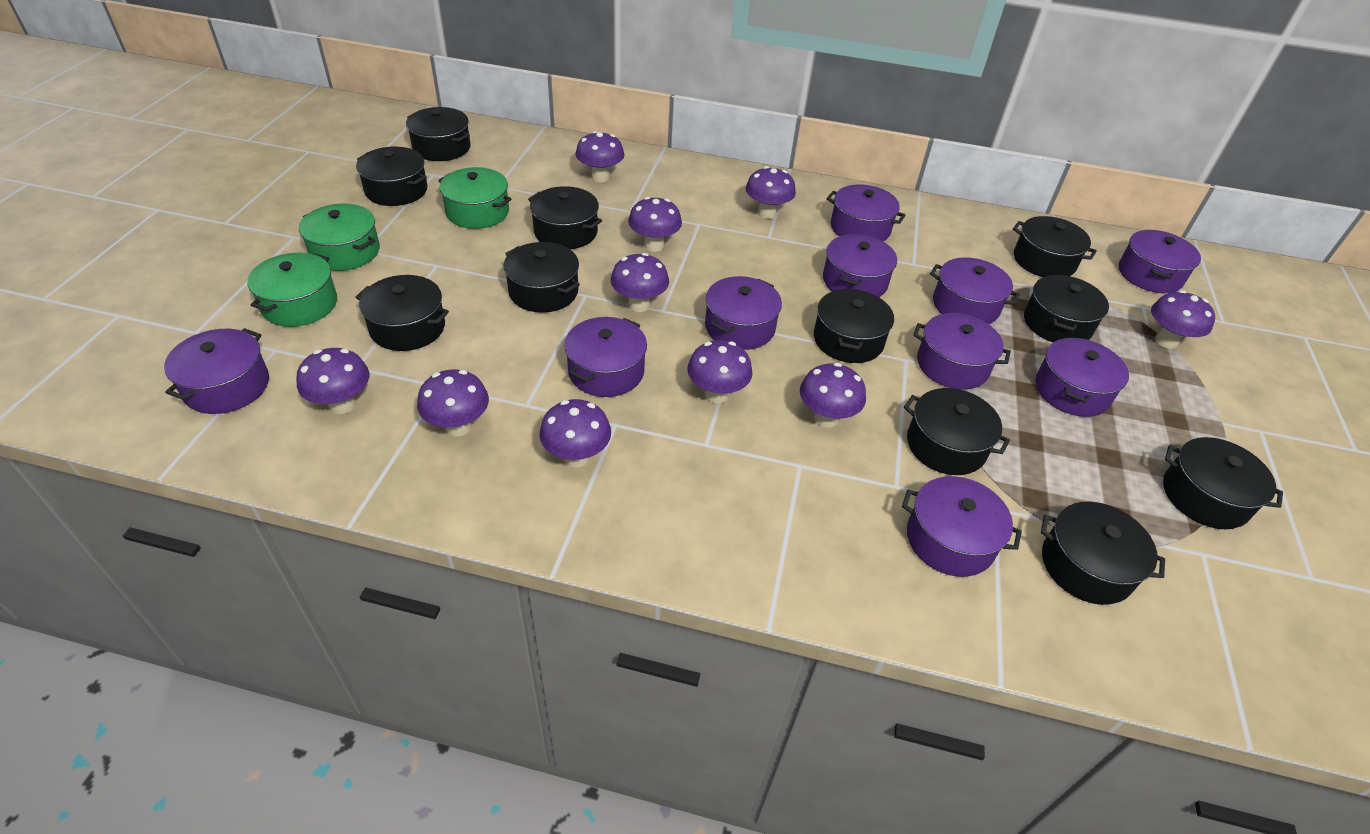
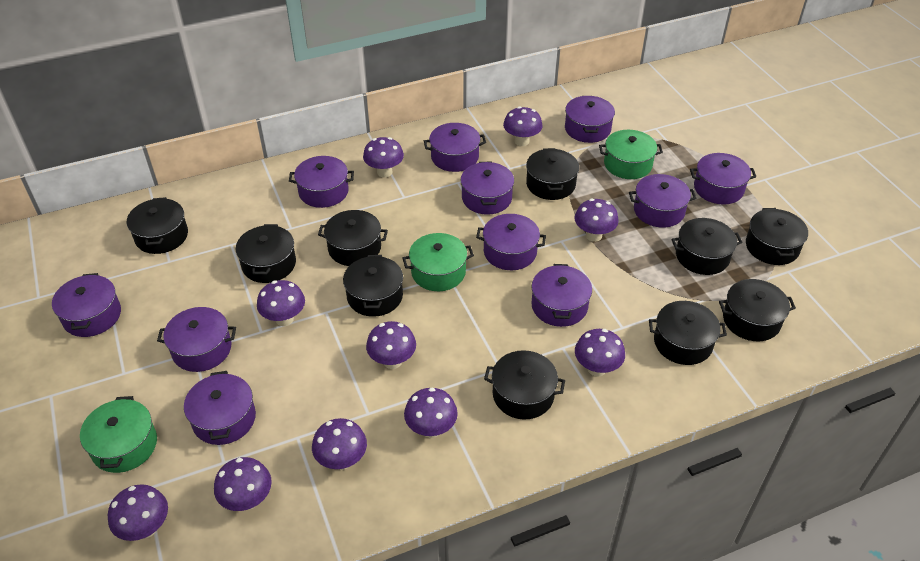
black pot: [356,147,428,206] [356,275,449,351] [406,107,471,161] [504,242,580,313] [528,186,602,249] [814,288,894,363] [904,388,1010,475] [1013,216,1097,277] [1024,275,1109,342] [1041,502,1165,605] [1163,437,1283,529] = 11 -> [127,197,188,254] [236,224,296,283] [318,210,388,266] [343,255,403,317] [484,350,565,419] [526,148,579,200] [649,301,727,365] [671,218,743,275] [719,279,796,341] [746,208,808,265] = 10
purple pot: [164,328,269,414] [564,317,647,397] [705,276,782,350] [823,234,897,297] [827,184,906,241] [902,476,1022,577] [913,313,1011,390] [930,257,1020,324] [1035,338,1129,417] [1119,230,1201,293] = 10 -> [52,273,121,337] [157,307,236,372] [184,371,256,445] [289,156,354,208] [424,123,486,172] [461,162,514,215] [476,214,546,270] [531,264,592,327] [565,96,615,143] [629,174,696,228] [690,153,756,204] = 11

